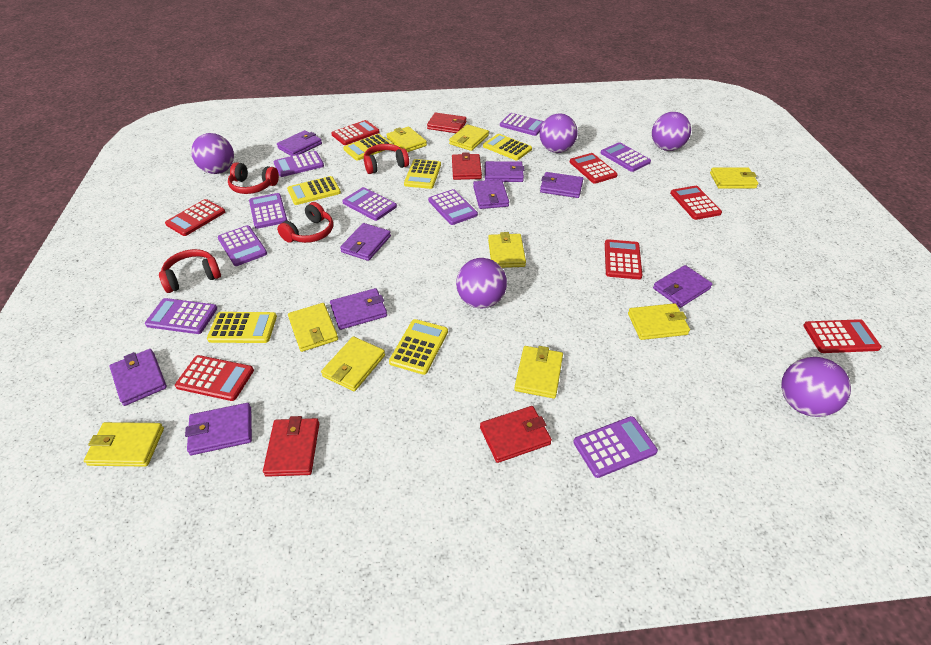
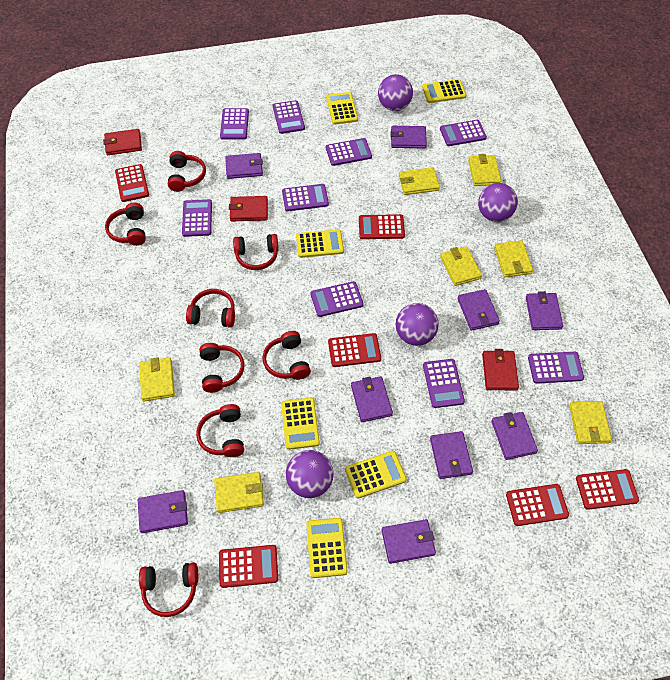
purple ball: [191,133,234,174] [456,258,507,308] [540,113,578,153] [652,112,691,151] [781,357,851,417] = 5 -> [286,450,334,498] [378,74,413,111] [396,303,439,346] [478,183,518,222] = 4
red calculator: [165,199,225,236] [175,355,254,401] [331,120,380,145] [570,153,618,184] [605,239,642,279] [670,186,722,220] [803,319,882,353] = 7 -> [115,164,149,202] [219,545,278,588] [328,333,381,367] [359,214,405,239] [506,484,569,526] [576,469,639,510] = 6
red headphones: [159,249,221,293] [228,162,279,194] [277,202,333,243] [364,144,409,174] = 4 -> [105,203,146,246] [139,562,198,617] [168,151,206,192] [186,289,235,328] [196,404,244,457] [199,343,244,393] [233,234,278,270] [262,331,311,380] = 8
red wallet: [263,416,319,477] [427,113,467,133] [452,152,482,180] [480,406,552,463] = 4 -> [103,129,142,155] [229,196,268,221] [482,349,519,390] = 3
yellow wallet: [84,422,164,467] [288,303,338,352] [321,336,385,391] [386,126,427,152] [449,124,489,151] [488,232,526,268] [514,346,563,399] [628,303,690,340] [710,167,758,189] = 9 -> [139,357,175,401] [214,472,264,513] [399,167,440,195] [440,246,482,286] [468,154,501,186] [494,240,533,277] [569,401,612,444] = 7

